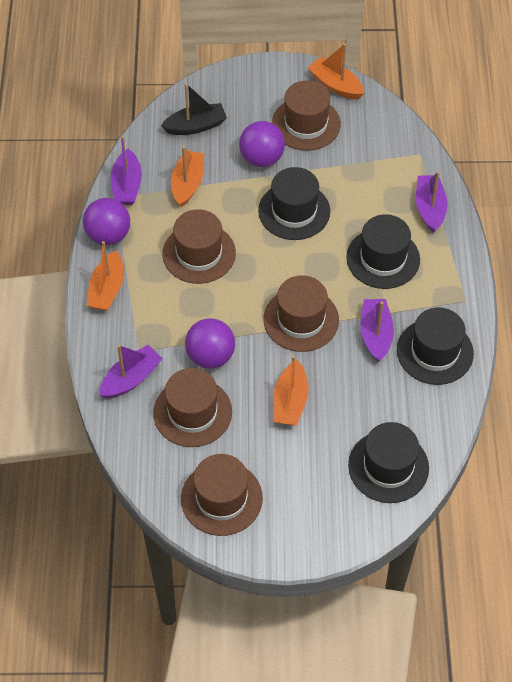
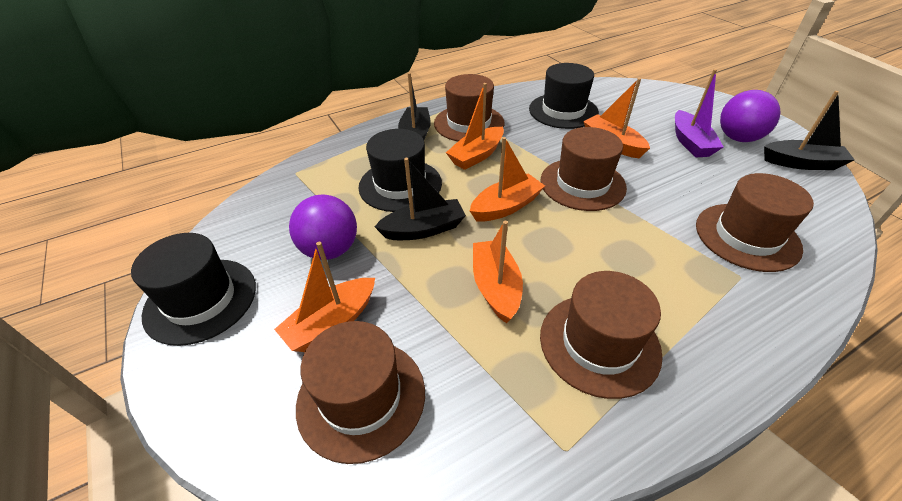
black boat: [161,83,227,135] = 1 -> [374,158,466,240] [398,72,431,140] [764,91,855,170] = 3
black hat: [258,167,330,240] [346,214,420,289] [348,422,429,503] [397,307,474,385] = 4 -> [131,233,256,346] [358,129,442,212] [529,63,599,129] = 3
orange boat: [87,241,124,311] [171,146,204,207] [273,356,309,426] [308,43,364,99] = 4 -> [274,242,375,352] [446,83,504,170] [470,137,545,222] [473,221,523,323] [583,78,650,158] = 5
purple ball: [83,198,130,245] [185,318,235,369] [239,121,285,167] = 3 -> [289,195,357,260] [720,90,781,142] = 2
purple boat: [99,345,163,399] [111,136,142,205] [360,299,394,362] [416,172,447,233] = 4 -> [675,69,724,158] = 1

